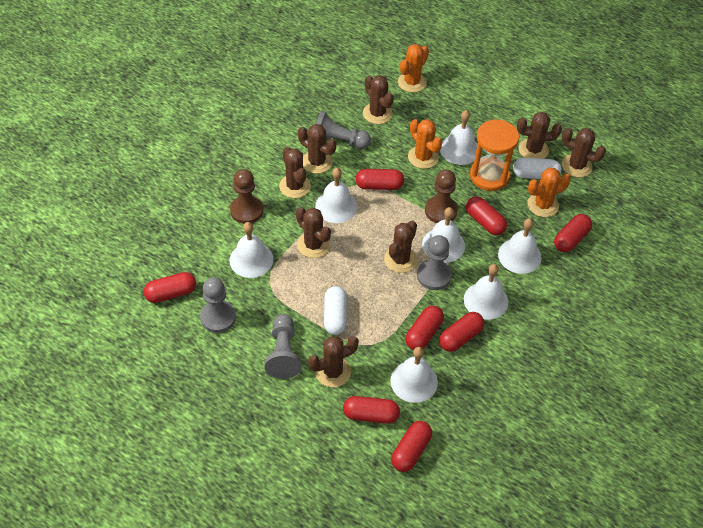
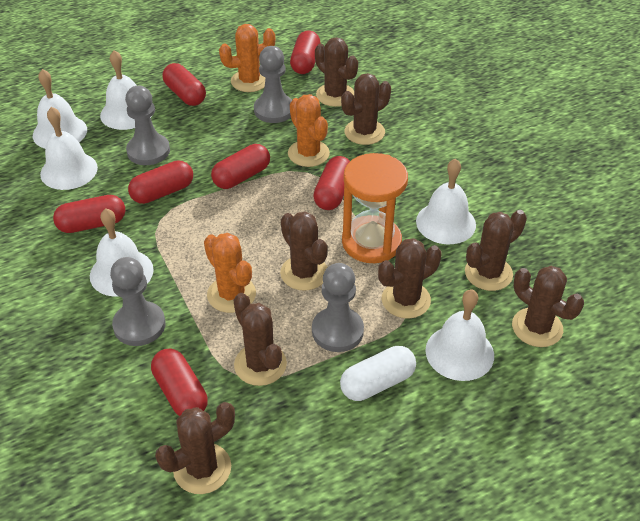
brown pawn: [230,169,263,224] [425,169,458,223] = 2 -> none = 0
red capsule: [144,272,196,303] [343,396,400,424] [356,169,404,190] [391,421,432,472] [405,306,444,350] [439,312,484,352] [466,196,507,235] [554,214,592,252] = 8 -> [53,195,125,233] [128,160,193,204] [151,349,208,416] [163,63,206,106] [211,144,270,189] [290,30,320,74] [313,156,350,210] = 7
white bell: [230,222,273,278] [315,168,357,223] [390,347,438,403] [422,207,465,263] [440,110,477,165] [464,264,508,320] [498,218,542,274] = 7 -> [33,69,87,149] [40,107,98,190] [90,208,154,297] [100,50,152,130] [416,158,476,244] [425,289,494,381] = 6
white capsule: [324,286,347,335] [513,158,561,179] = 2 -> [340,346,416,401] = 1

